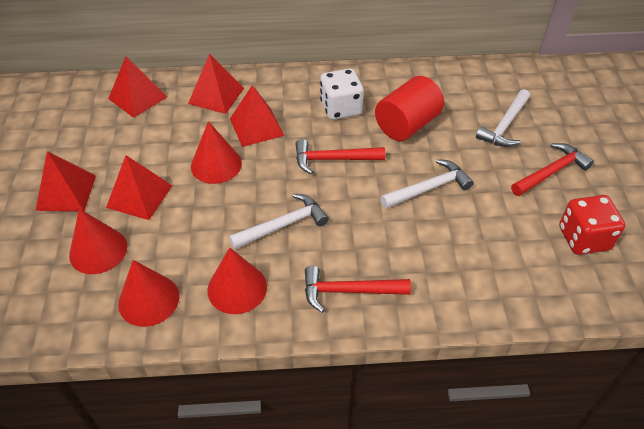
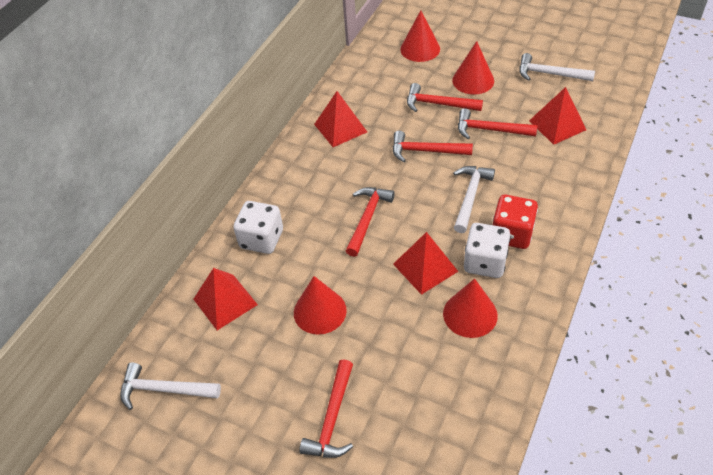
red cylinder: [375,76,444,141] = 1 -> none = 0
red hammer: [296,139,385,174] [305,266,411,313] [511,143,594,196] = 3 -> [299,359,353,458] [346,187,395,257] [393,131,473,162] [407,83,483,112] [458,108,538,139] = 5
red pyramid: [36,151,96,211] [106,155,172,220] [108,56,167,118] [188,54,244,114] [230,85,284,147] = 5 -> [193,268,258,330] [314,91,367,147] [393,232,459,295] [529,87,586,145] = 4
white dice: [320,68,364,120] = 1 -> [234,201,283,254] [464,223,511,278] = 2

